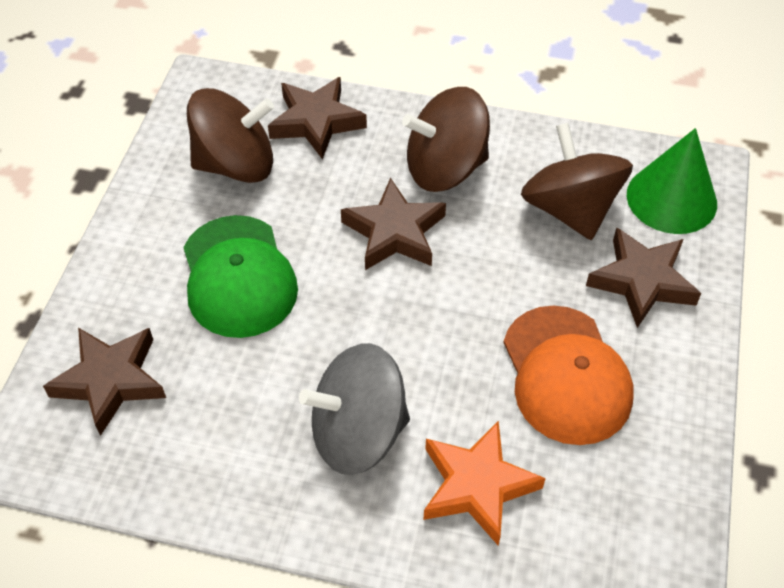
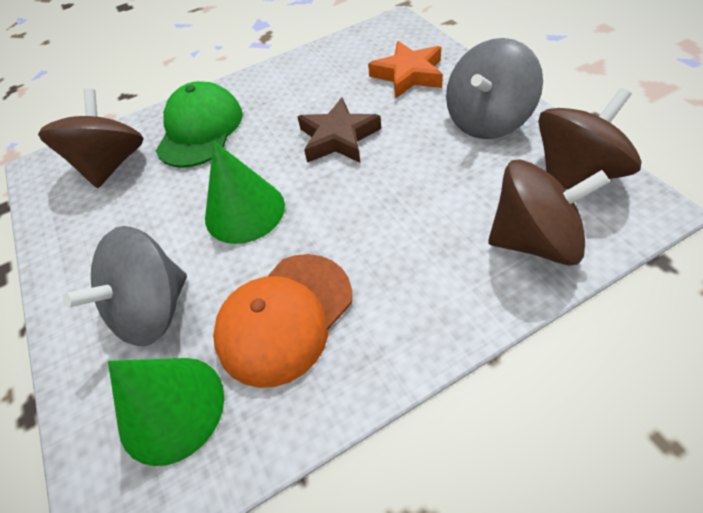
brown star: [43,328,166,436] [268,77,367,159] [341,178,446,270] [586,228,701,328] = 4 -> [297,97,381,163] = 1
green cone: [627,128,717,234] = 1 -> [108,358,224,466] [205,141,285,244] = 2
grey spinning top: [299,343,410,475] = 1 -> [63,226,187,346] [446,38,543,139] = 2

